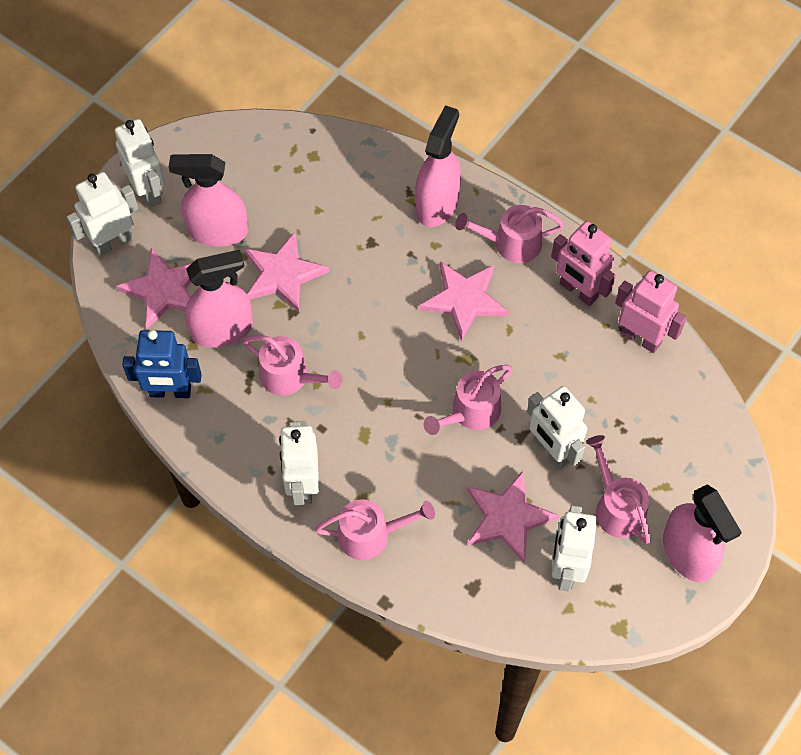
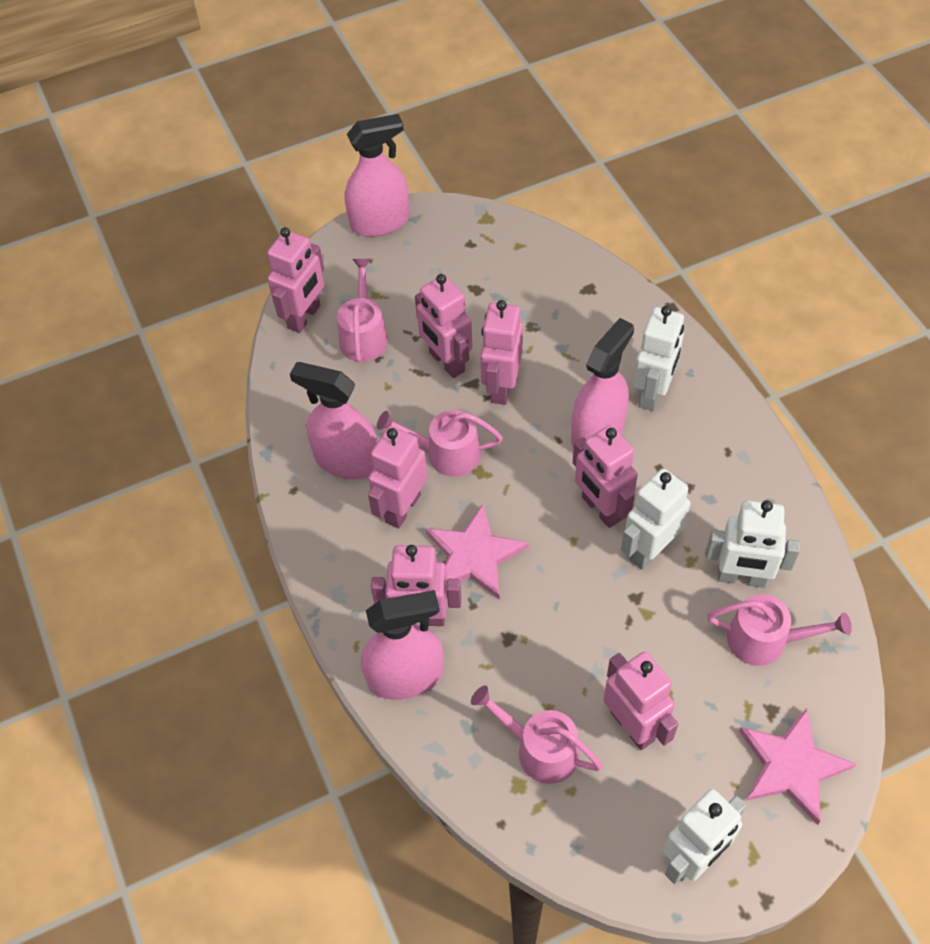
blue robot: [122,330,202,398] = 1 -> none = 0
pink robot: [551,221,616,306] [615,270,686,353] = 2 -> [267,227,324,333] [368,426,428,529] [371,545,461,626] [415,274,472,378] [480,300,523,405] [573,425,638,528] [603,651,678,750] = 7
pink star: [116,248,191,329] [244,232,330,312] [419,261,509,341] [467,471,559,564] = 4 -> [426,504,529,600] [739,708,856,825] = 2
pink watering can: [243,335,342,396] [315,500,435,560] [424,365,512,435] [455,205,564,263] [586,435,651,544] = 5 -> [337,259,388,362] [377,410,503,477] [471,685,603,784] [707,594,852,666] = 4
white robot: [67,172,138,256] [115,119,165,208] [279,421,319,505] [527,386,587,469] [552,505,597,591] = 5 -> [621,468,691,570] [633,306,684,411] [663,789,747,884] [706,500,800,588] = 4

